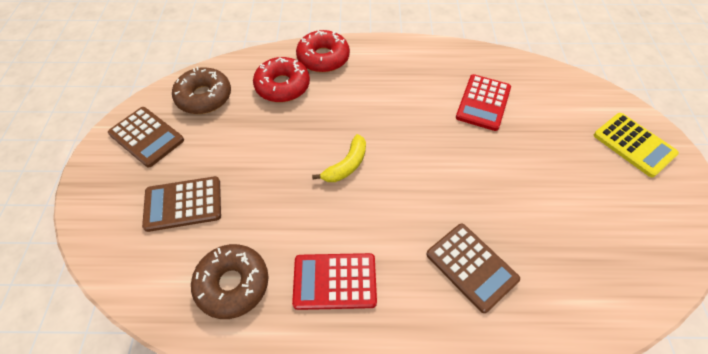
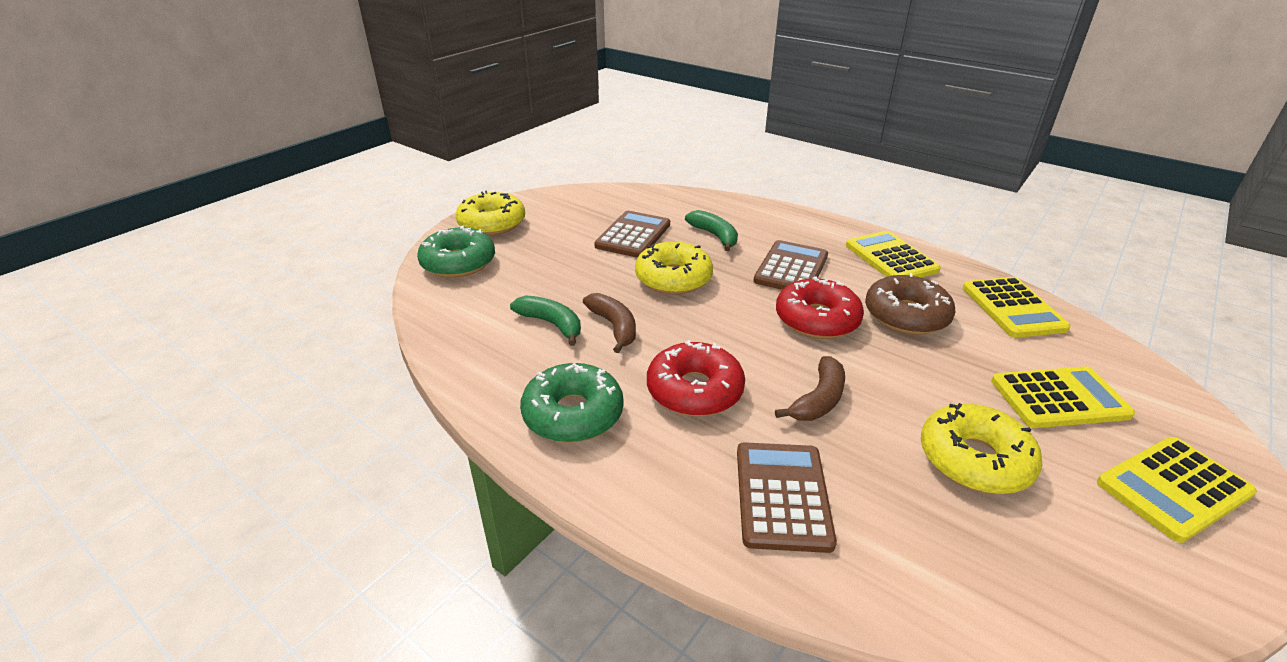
brown banana: none = 0 -> [583,293,636,353] [775,356,845,421] = 2
brown donut: [172,67,231,114] [191,244,268,319] = 2 -> [865,273,955,335] = 1
green banana: none = 0 -> [510,295,581,346] [685,210,738,251] = 2
green donut: none = 0 -> [417,226,495,278] [520,363,624,443] = 2
red calculator: [292,253,377,310] [456,74,511,131] = 2 -> none = 0
yellow banana: [312,134,366,182] = 1 -> none = 0
yellow calculator: [594,113,679,177] = 1 -> [846,231,941,277] [963,277,1071,338] [991,366,1135,428] [1097,437,1257,543] = 4
yellow donut: none = 0 -> [455,190,525,236] [635,242,713,295] [921,403,1042,494] = 3

